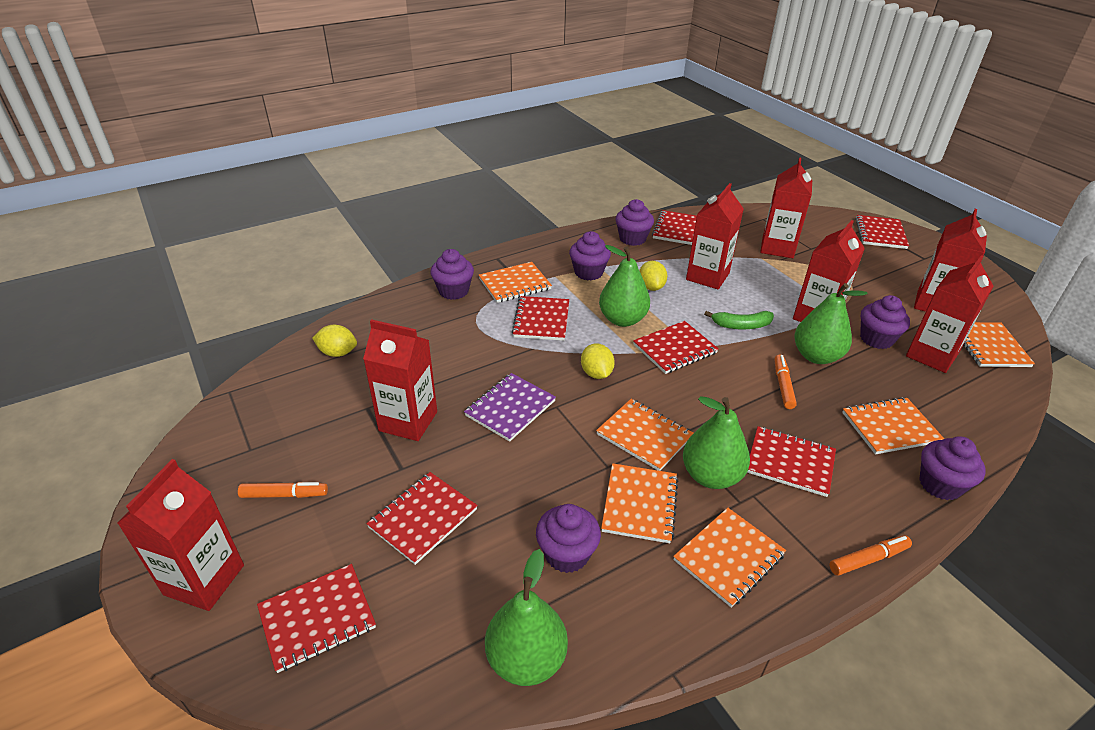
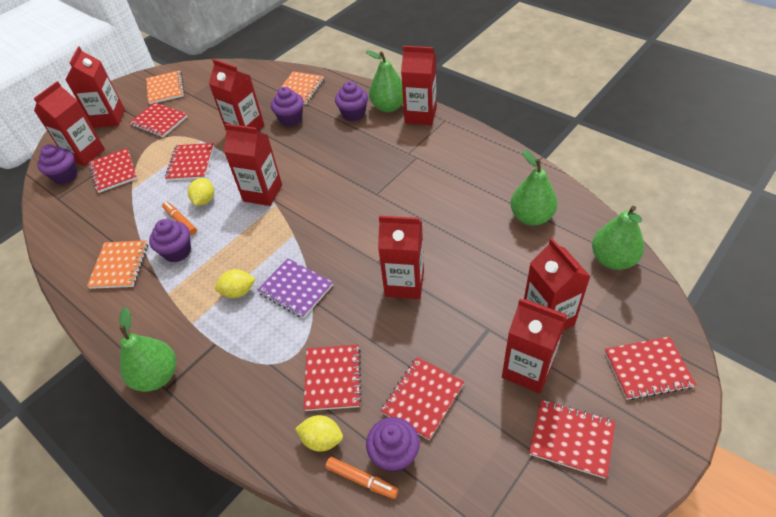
green banana: [704,311,774,329] = 1 -> none = 0
orange marker: [238,482,328,498] [774,355,797,409] [829,535,912,575] = 3 -> [162,202,197,235] [325,457,398,499] = 2
orange notebook: [479,262,552,303] [596,399,694,471] [601,463,678,543] [673,508,786,608] [842,397,944,454] [963,322,1035,367] = 6 -> [87,240,148,289] [146,70,185,104] [275,71,324,105] = 3
purple cupcake: [430,249,474,300] [536,504,601,573] [569,231,611,281] [615,199,654,246] [860,295,910,349] [919,436,986,500] = 6 -> [37,144,78,184] [149,219,191,262] [271,87,304,126] [335,81,368,121] [366,417,420,472] = 5
red carton: [117,459,244,611] [363,319,437,441] [686,183,744,289] [760,158,812,258] [793,220,865,322] [906,255,993,373] [914,209,987,312] = 7 -> [33,81,105,166] [65,46,125,128] [209,59,265,131] [224,124,282,206] [378,216,424,299] [401,46,437,125] [502,298,567,394] [524,238,591,331] = 8

